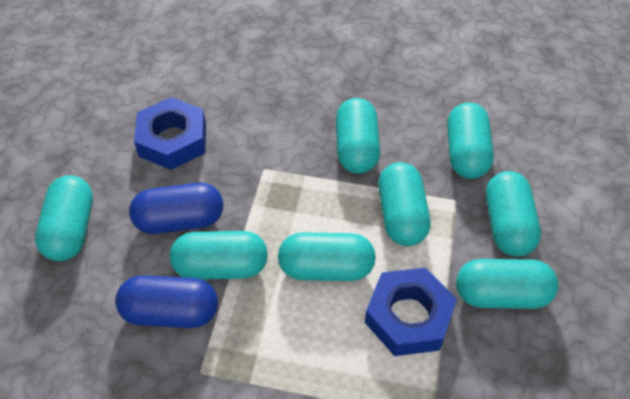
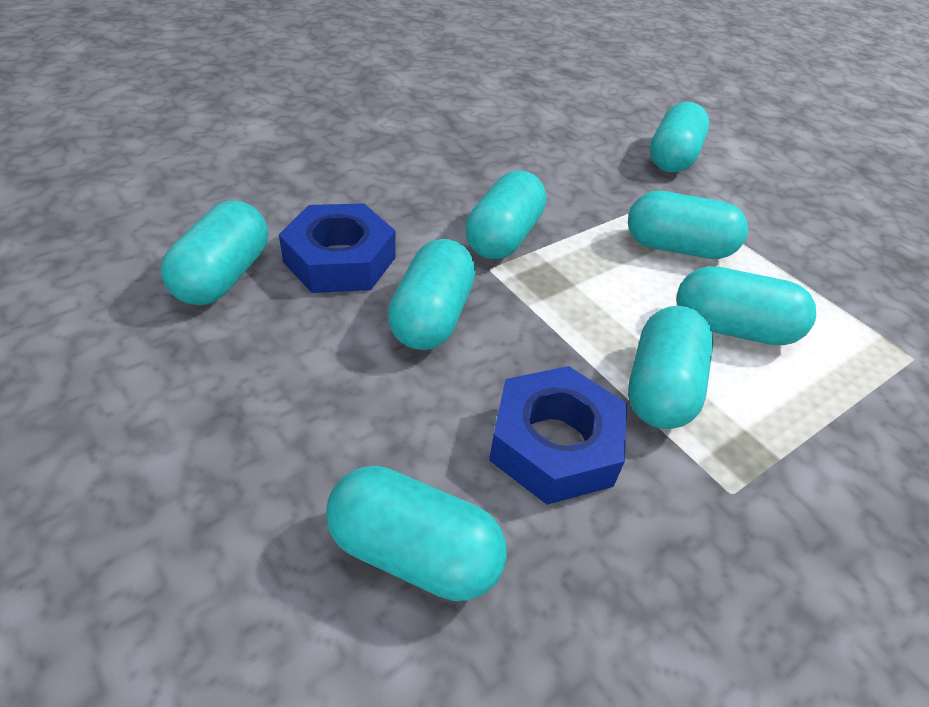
blue capsule: [115,275,218,328] [129,183,223,234] = 2 -> none = 0

